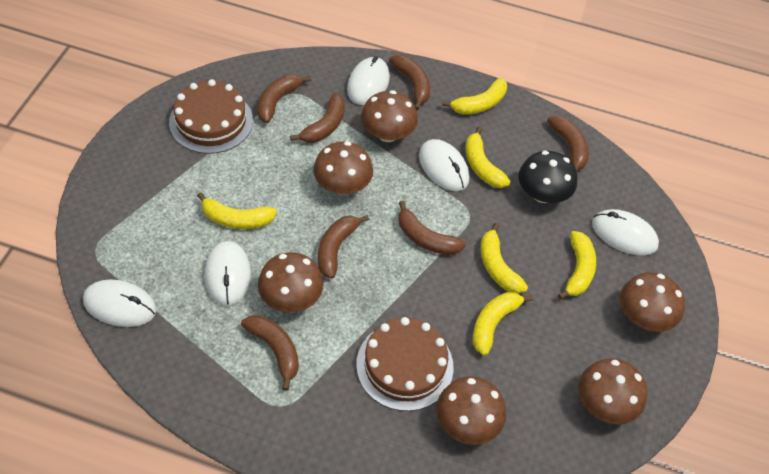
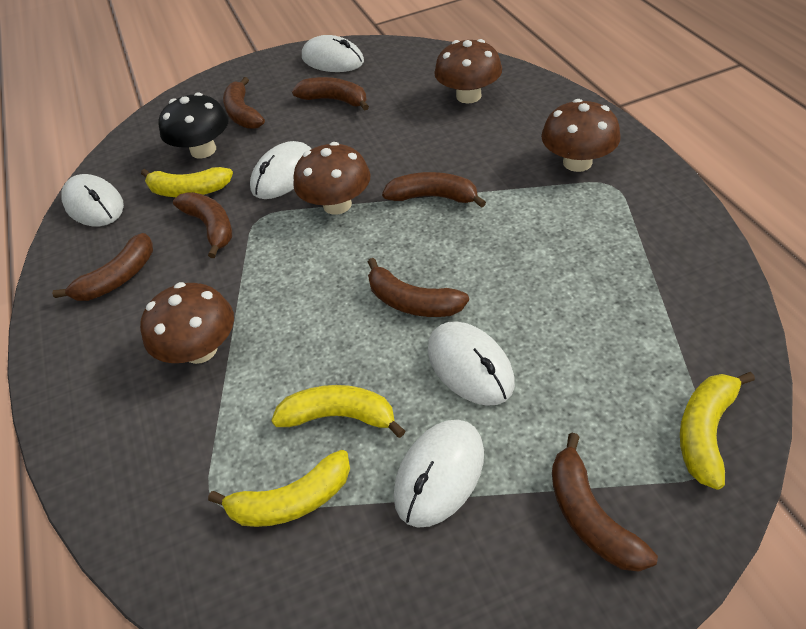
brown cake: [169,79,253,154] [356,317,454,411] = 2 -> none = 0
brown mushroom: [258,252,324,312] [313,141,373,195] [361,90,418,142] [436,376,506,445] [578,358,647,425] [620,272,685,332] = 6 -> [140,282,234,364] [293,142,370,215] [434,39,502,104] [541,99,621,172] = 4
yellow banana: [197,192,277,229] [442,78,507,115] [465,127,511,188] [473,292,533,356] [481,223,528,294] [558,231,596,300] = 6 -> [141,167,233,197] [208,450,350,527] [271,385,405,438] [680,372,755,490] = 4

